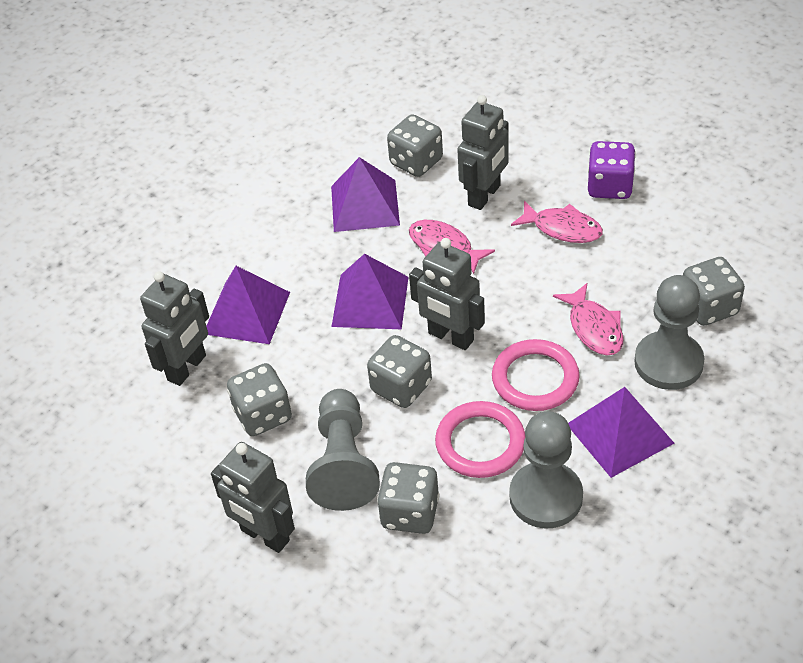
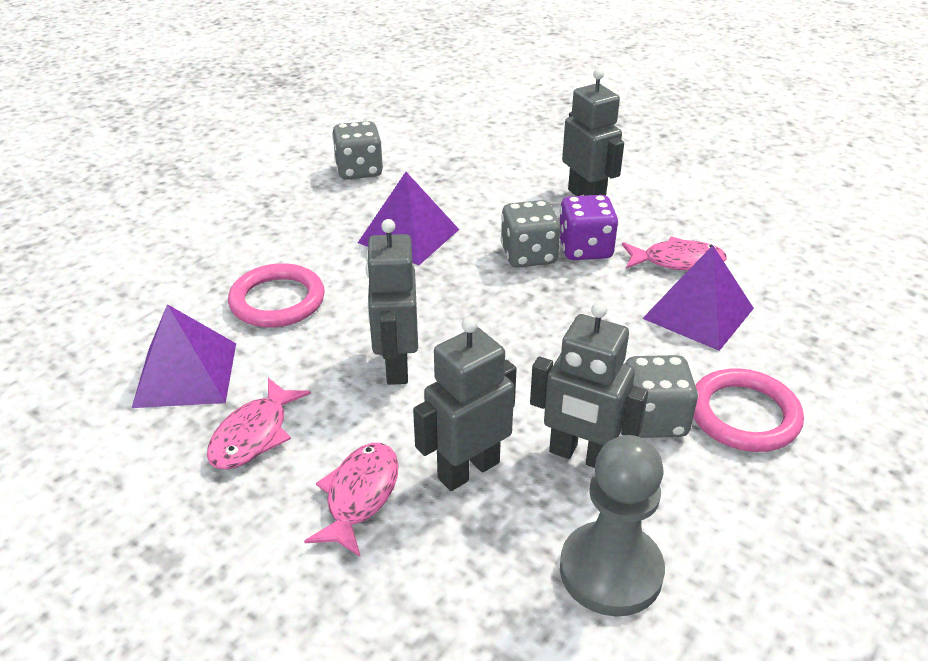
grey dice: [227,363,292,436] [367,335,432,408] [377,462,439,534] [387,115,443,177] [683,257,745,326] = 5 -> [332,121,383,180] [500,200,561,268] [625,355,698,438] = 3
grey pawn: [306,389,380,511] [509,411,583,529] [634,275,705,390] = 3 -> [560,435,665,617] = 1
purple pyramid: [206,266,290,344] [331,157,400,232] [331,254,409,329] [568,387,674,478] = 4 -> [132,304,236,408] [358,172,459,265] [642,246,754,351] = 3

